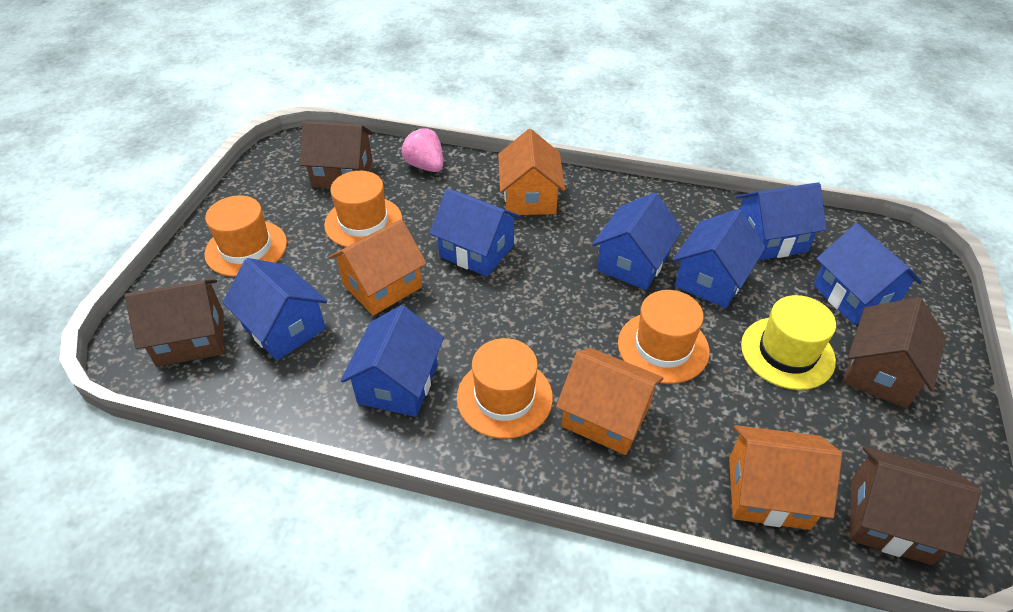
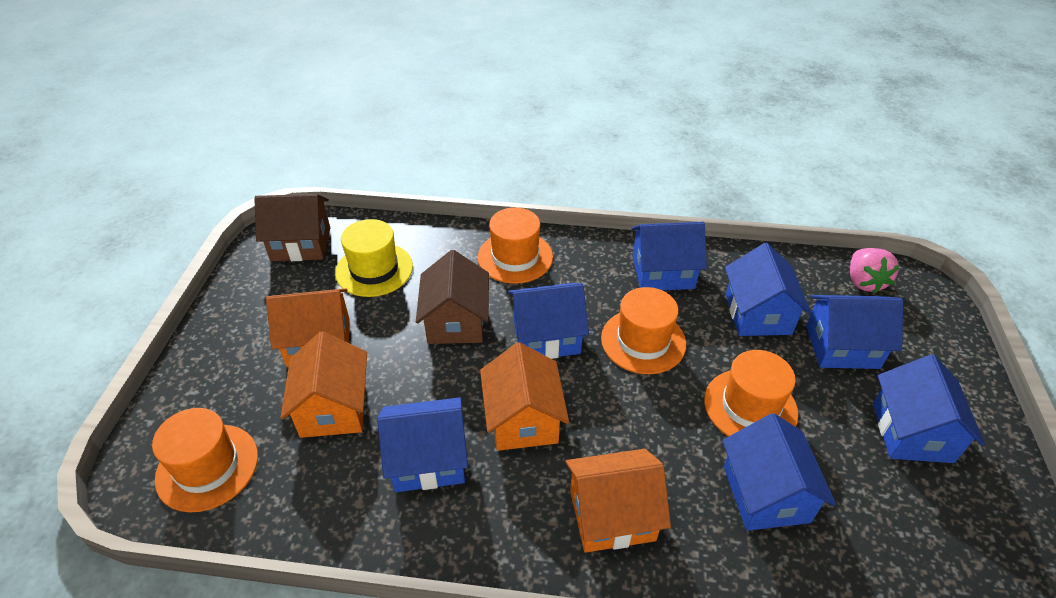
brown house: [125,279,223,367] [300,121,373,189] [843,297,946,408] [850,446,981,565] = 4 -> [254,194,330,261] [416,250,489,344] = 2

